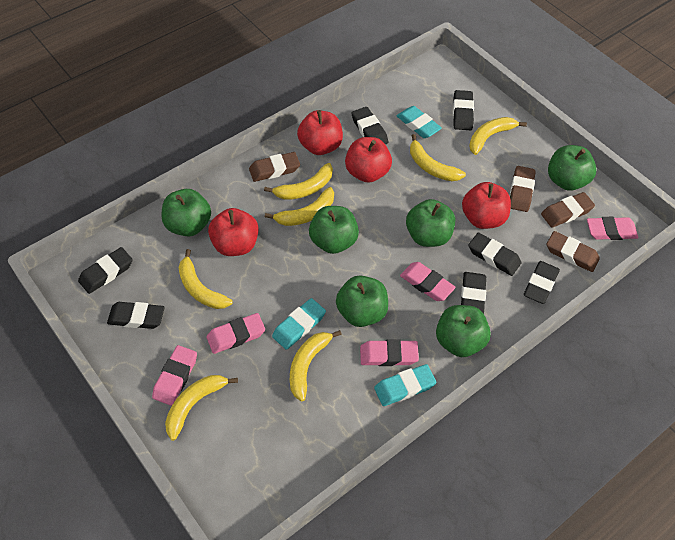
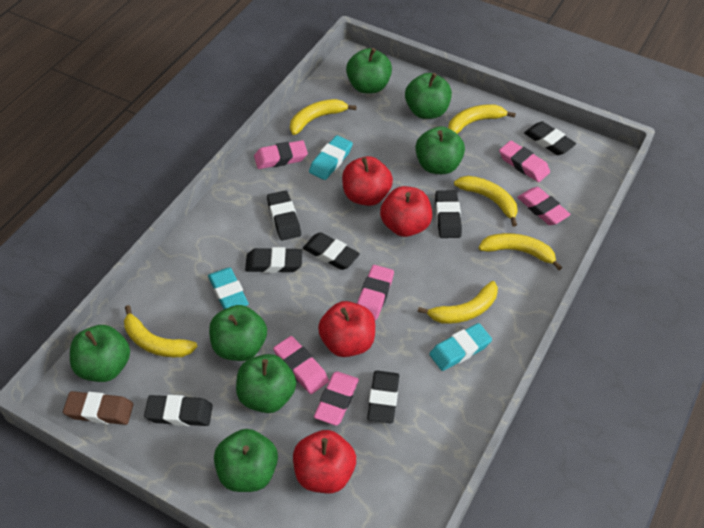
brown eraser: [249,152,300,182] [510,166,536,212] [541,192,595,228] [546,231,600,272] = 4 -> [63,391,133,425] = 1
green apple: [162,189,211,236] [309,206,359,254] [336,276,388,327] [406,199,455,247] [436,305,491,357] [548,145,597,191] = 6 -> [70,325,130,382] [209,305,267,361] [214,429,278,492] [236,354,296,413] [346,48,392,94] [405,73,452,119] [415,126,465,174] = 7
pink eraser: [152,345,197,406] [207,313,265,354] [360,339,419,366] [400,262,456,301] [587,217,638,240] = 5 -> [254,140,308,169] [273,336,329,394] [314,371,359,426] [357,265,394,320] [499,141,550,182] [517,187,571,225] = 6
yellow banana: [165,375,238,441] [179,249,233,309] [264,163,333,200] [265,187,334,226] [290,330,342,401] [410,134,466,181] [469,117,527,155] = 7 -> [124,305,198,357] [290,99,357,135] [418,281,498,324] [448,104,516,134] [454,176,518,227] [479,233,562,270] = 6

